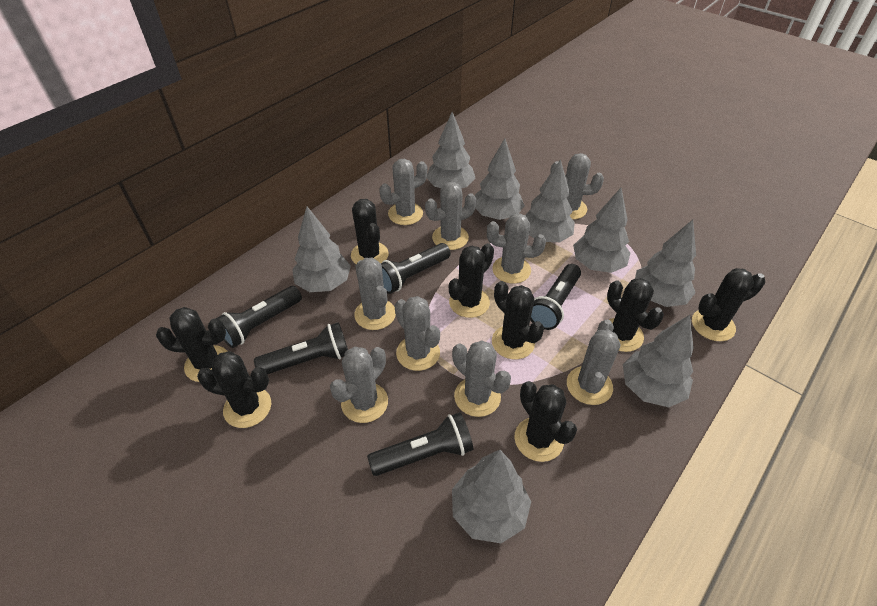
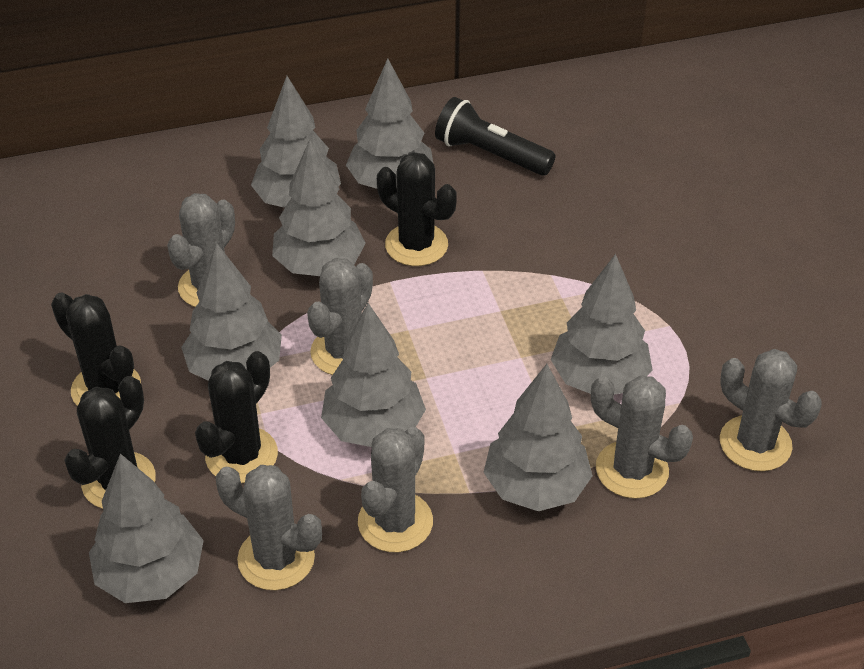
black cactus: [156,307,228,382] [197,351,271,428] [351,199,389,264] [449,243,494,318] [492,281,544,359] [514,381,577,462] [607,278,664,352] [692,268,765,341] = 8 -> [51,292,141,406] [64,376,156,509] [195,351,278,483] [377,152,457,266] = 4
black flashlight: [216,286,302,348] [254,322,348,374] [367,412,474,476] [381,243,451,294] [530,264,581,330] = 5 -> [435,97,555,176] = 1
grey cactus: [330,347,388,423] [354,258,396,330] [379,159,427,225] [395,296,440,371] [425,182,476,250] [452,340,511,417] [487,213,546,284] [550,153,604,220] [567,320,620,405] = 9 -> [167,193,235,307] [216,465,322,590] [307,258,373,375] [358,427,433,552] [591,375,693,499] [720,349,822,471] = 6

